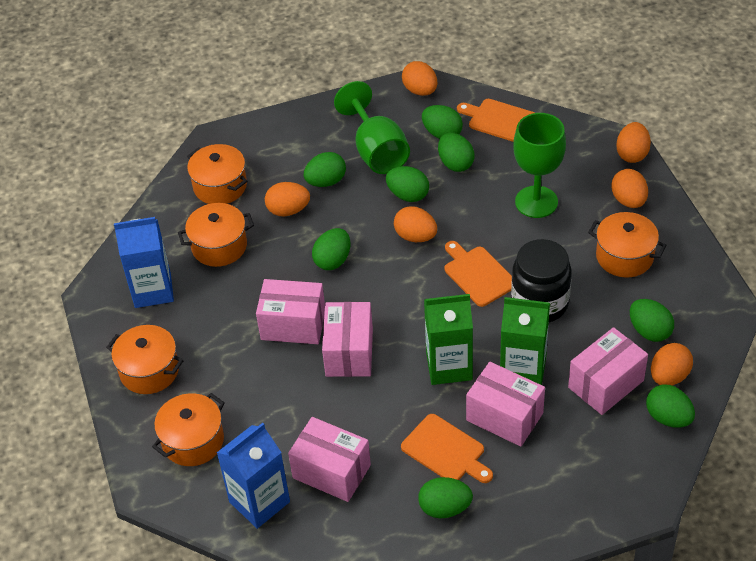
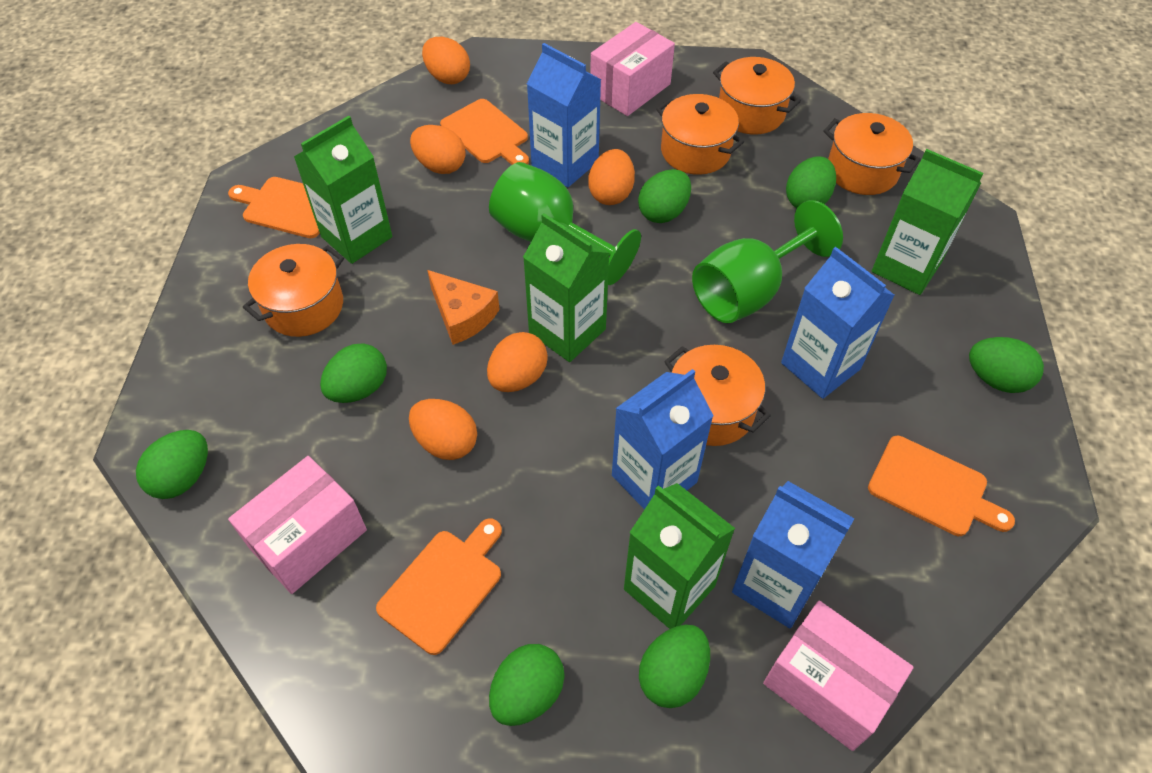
black jar: [511,239,572,323] = 1 -> none = 0
blue carton: [114,217,174,308] [217,423,290,529] = 2 -> [527,43,601,187] [612,369,714,510] [732,481,855,628] [781,247,895,399] = 4
green carton: [424,294,473,385] [500,297,550,385] = 2 -> [294,116,392,264] [523,213,609,362] [624,483,735,629] [872,149,983,295] = 4
green egg: [304,152,346,187] [312,228,350,270] [386,166,429,202] [418,477,473,518] [422,105,463,139] [438,133,475,172] [630,299,674,342] [646,385,695,427] = 8 -> [136,430,208,499] [320,343,387,403] [489,644,565,726] [638,169,691,223] [639,624,710,708] [786,156,836,208] [969,337,1044,393] = 7
orange cheese: none = 0 -> [427,270,500,345] = 1
orange cutting board: [401,414,493,483] [444,241,512,307] [457,99,535,142] = 3 -> [228,177,320,238] [376,518,502,655] [440,99,529,165] [868,436,1015,536] = 4
orange egg: [265,182,310,216] [394,206,437,242] [402,61,437,96] [611,169,648,208] [616,122,651,163] [651,343,693,385] = 6 -> [409,399,477,460] [410,125,466,174] [422,37,470,84] [487,332,548,392] [588,149,635,205] = 5
pink box: [256,279,325,344] [288,417,371,502] [322,302,373,377] [466,362,545,447] [568,327,648,415] = 5 -> [228,456,367,594] [590,22,675,116] [763,601,914,751] = 3

